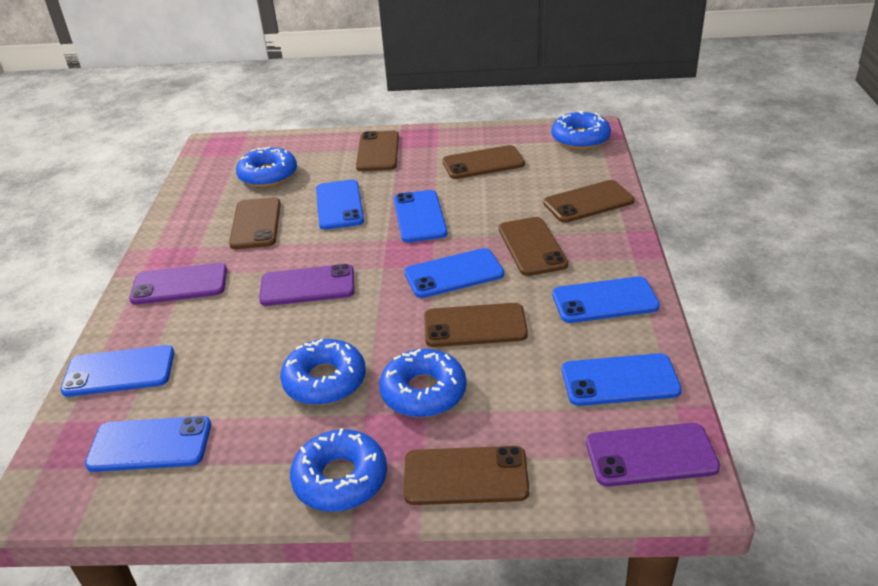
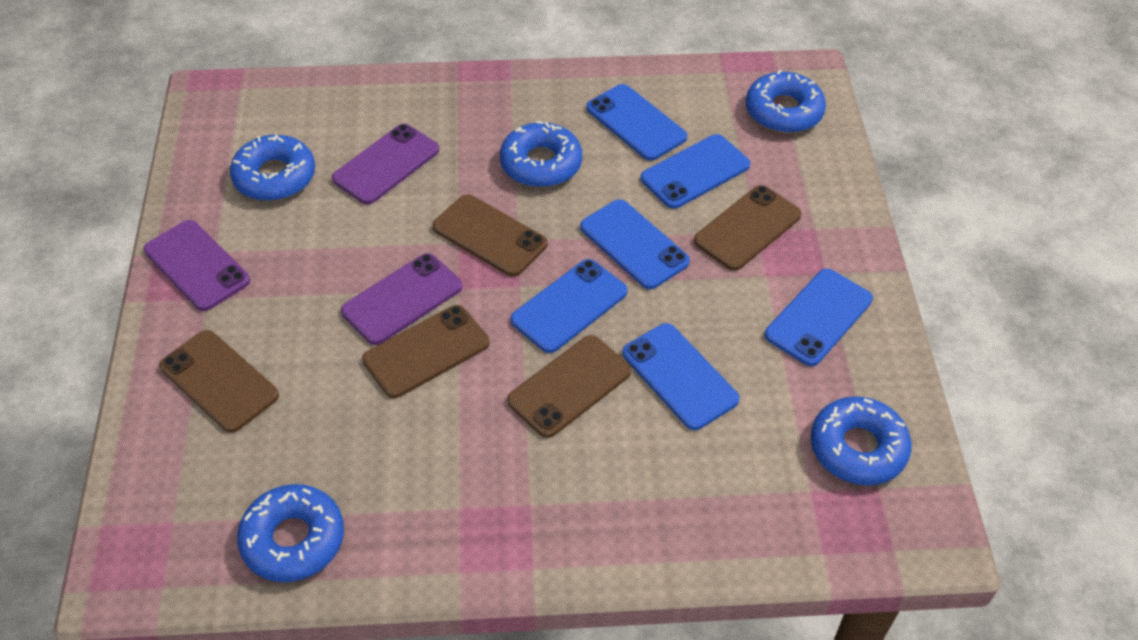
blue phone: [60,345,174,397] [85,416,211,472] [316,180,364,230] [394,190,448,242] [404,248,504,298] [552,276,660,323] [562,353,682,406] = 7 -> [510,259,628,353] [580,199,690,289] [587,84,687,161] [622,323,740,430] [641,134,750,209] [765,269,873,366] = 6
brown phone: [229,197,281,249] [356,131,399,171] [404,446,529,505] [424,303,528,347] [443,145,525,179] [499,217,568,276] [543,180,635,223] = 7 -> [160,330,279,433] [362,305,489,398] [433,194,548,277] [507,335,631,438] [694,185,802,271] = 5

